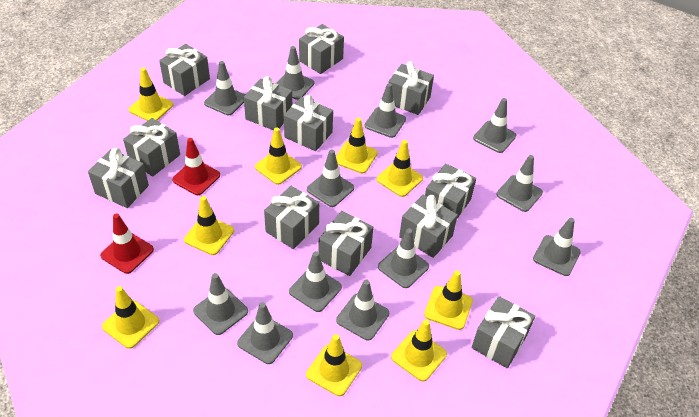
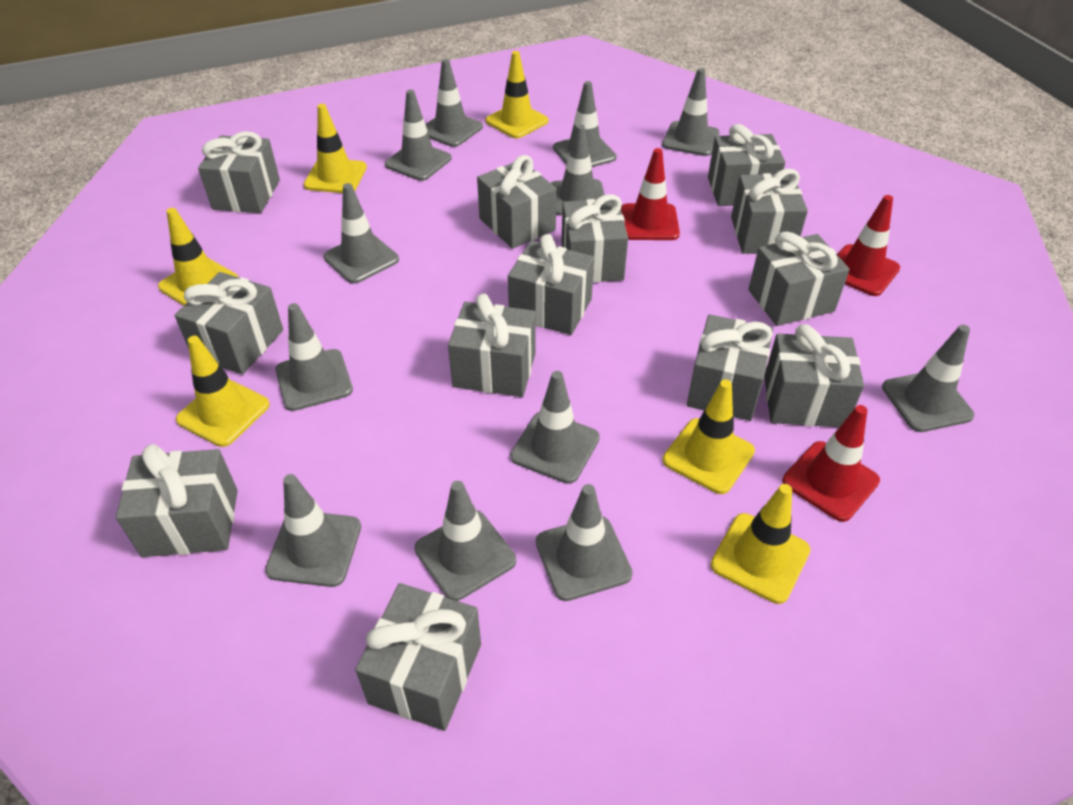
grey gift: [88,148,149,208] [123,118,180,176] [159,44,210,96] [244,76,292,130] [264,186,319,249] [284,95,333,151] [299,24,344,74] [318,211,373,276] [388,61,434,115] [399,195,458,258] [425,163,476,219] [472,296,535,368] = 12 -> [116,444,238,557] [175,272,283,375] [198,131,280,213] [355,583,481,731] [448,294,536,397] [477,155,557,249] [508,234,594,335] [561,194,628,283] [687,314,773,421] [708,124,785,206] [731,169,808,254] [748,231,850,326] [764,324,864,427] = 13
red traffic cone: [100,213,154,274] [172,138,220,195] = 2 -> [621,148,680,240] [782,405,880,522] [837,195,900,296] = 3
yellow traffic cone: [102,286,159,349] [129,67,173,121] [184,196,234,255] [255,127,302,185] [306,334,362,396] [336,118,378,173] [377,140,423,197] [391,319,447,381] [424,270,473,330] = 9 -> [158,208,238,306] [176,336,270,447] [304,104,367,193] [485,51,548,138] [663,379,755,494] [711,484,811,604] = 6

